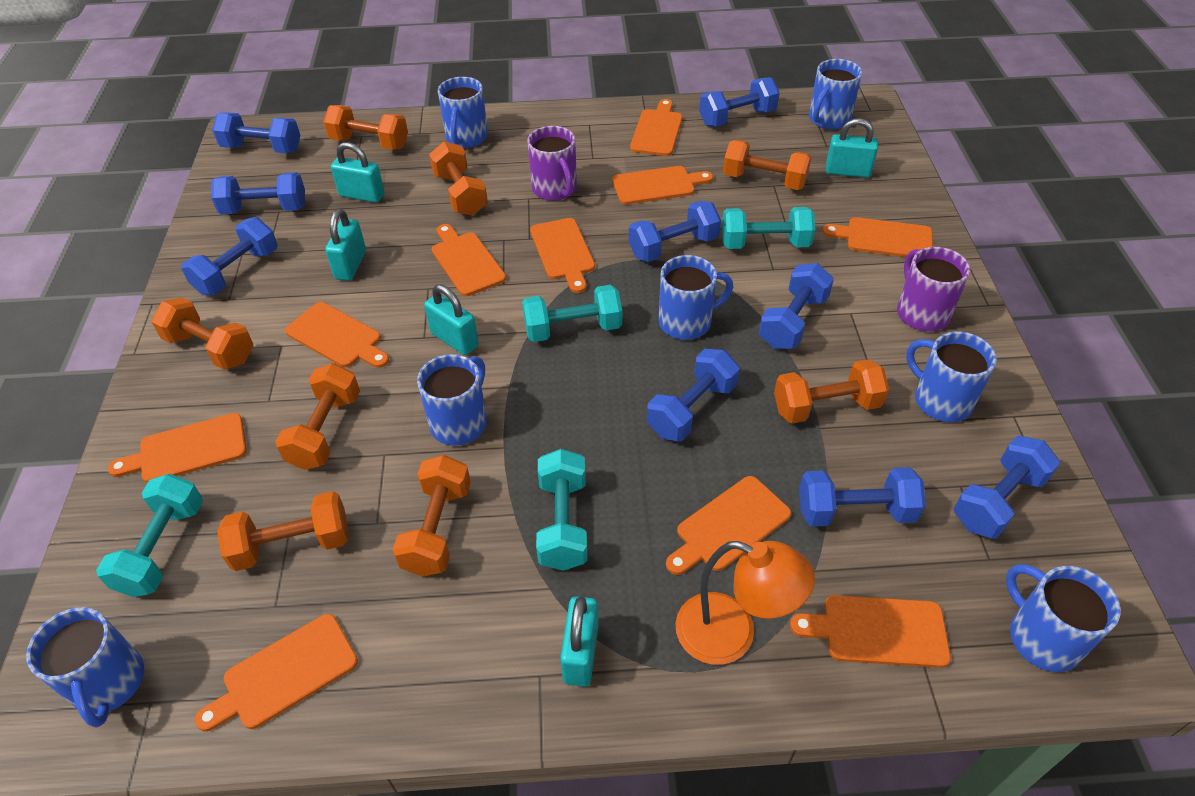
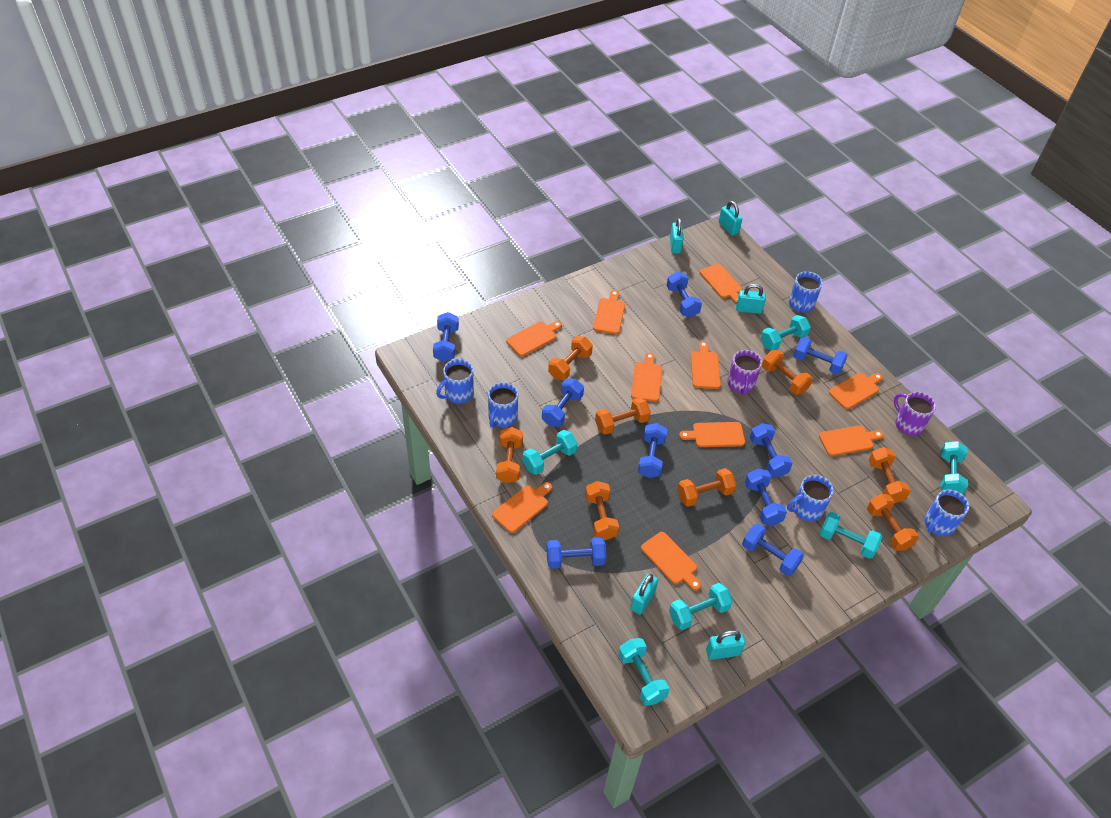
blue mug: [26,607,144,728] [417,354,487,446] [438,77,488,148] [659,255,733,340] [809,59,862,129] [906,332,996,422] [1006,564,1121,672] = 7 -> [436,359,474,404] [488,382,518,428] [787,475,833,521] [789,271,823,313] [924,489,969,536] = 5
orange lamp: [675,541,815,665] = 1 -> none = 0
turquoise dumbbell: [96,474,203,597] [522,285,622,342] [536,449,588,571] [722,207,815,249] = 4 -> [523,430,578,475] [618,638,669,706] [669,583,733,630] [760,315,811,350] [819,512,882,559] [940,441,968,494] = 6

